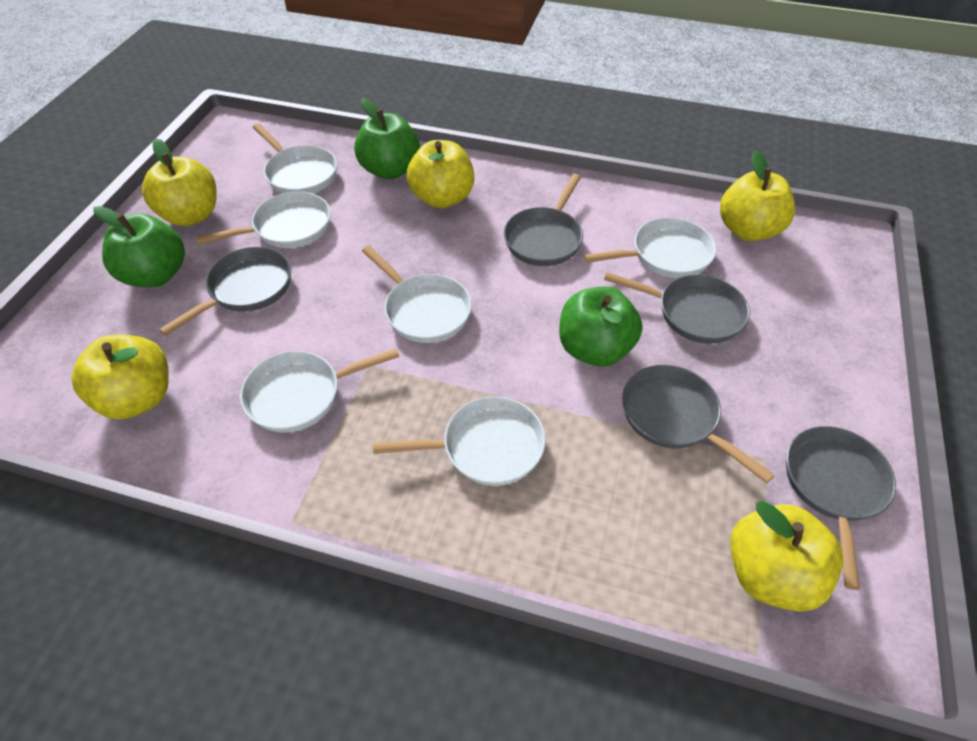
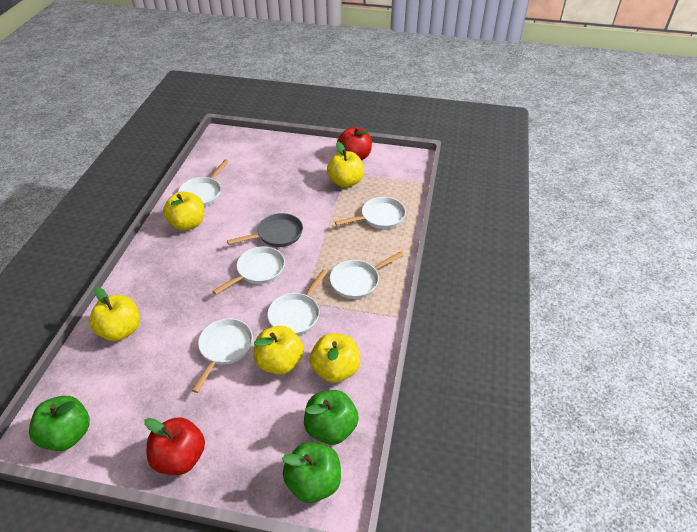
grey pan: [159,247,291,336] [504,174,583,266] [604,272,750,344] [622,365,775,483] [786,426,896,590] = 5 -> [227,213,303,247] = 1
red apple: none = 0 -> [144,417,205,475] [337,127,372,161] = 2

